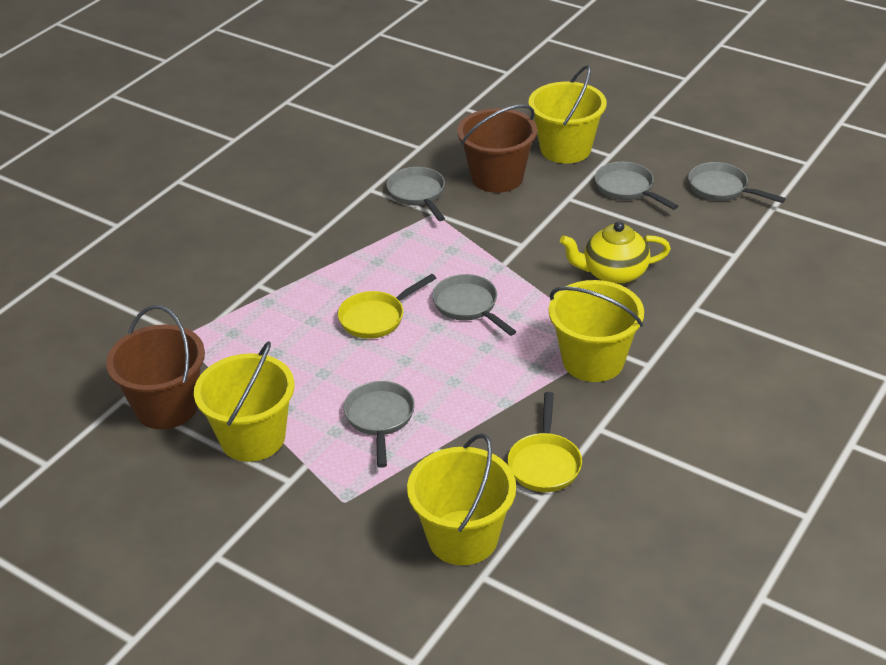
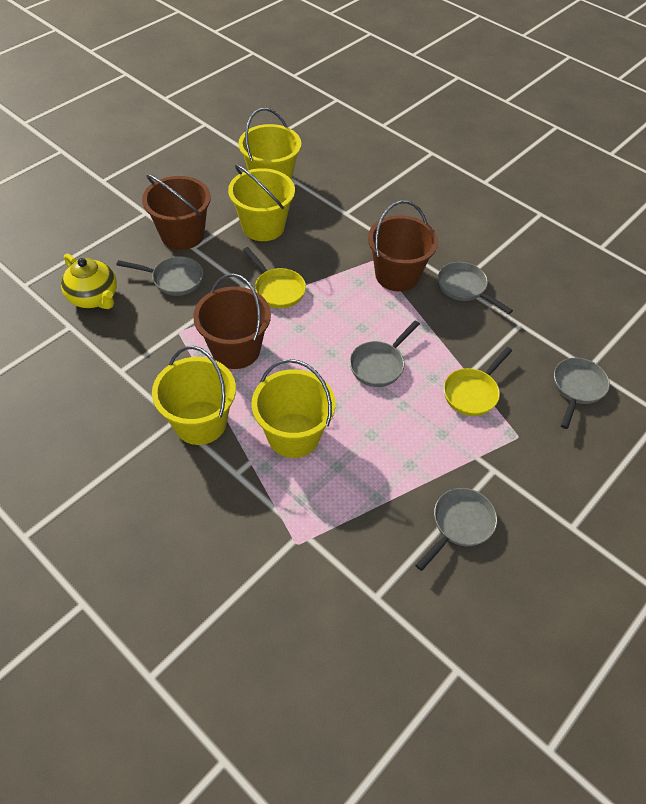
brown bucket: [106,305,205,429] [457,104,537,193] = 2 -> [142,174,211,250] [193,273,271,369] [368,201,438,291] = 3

